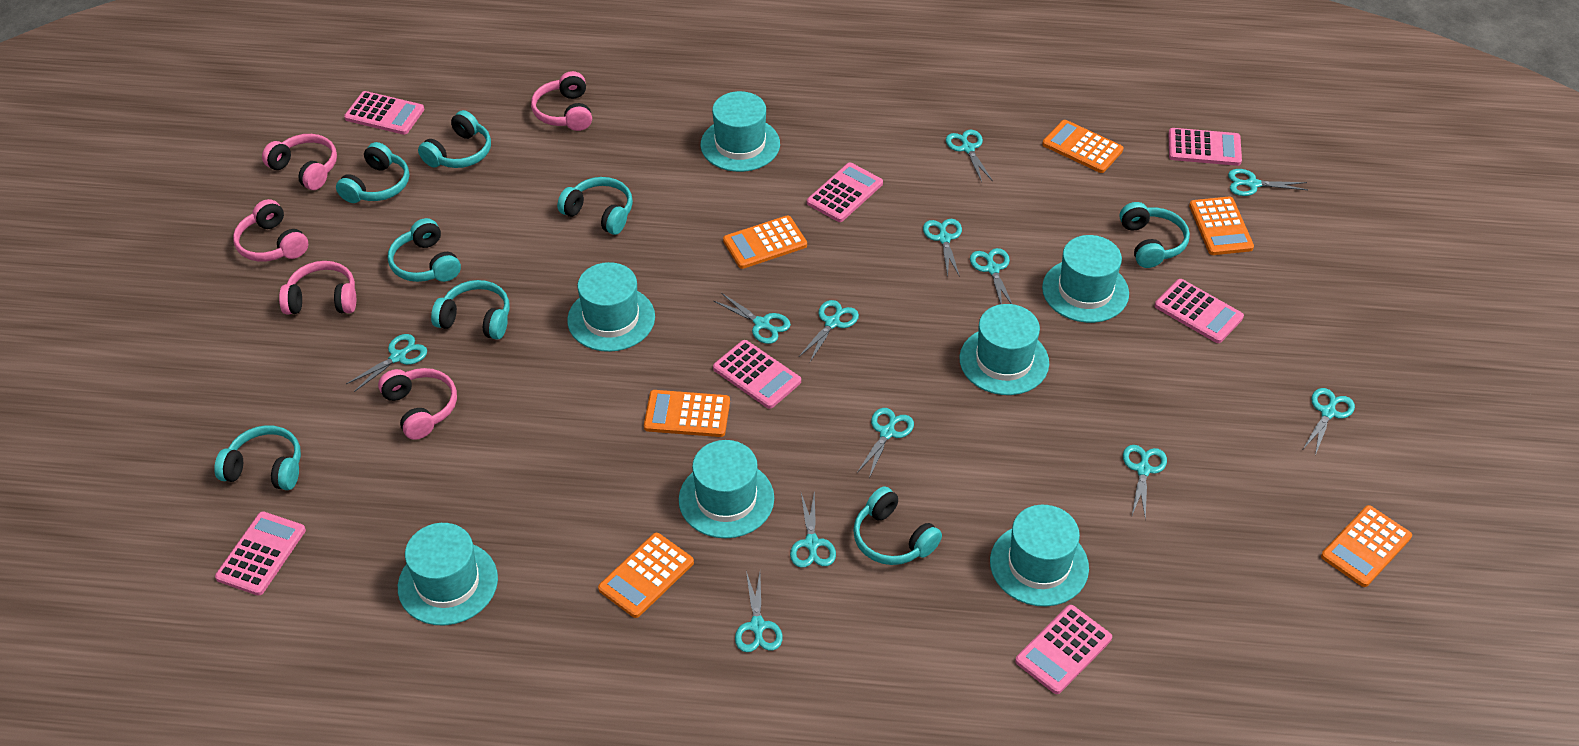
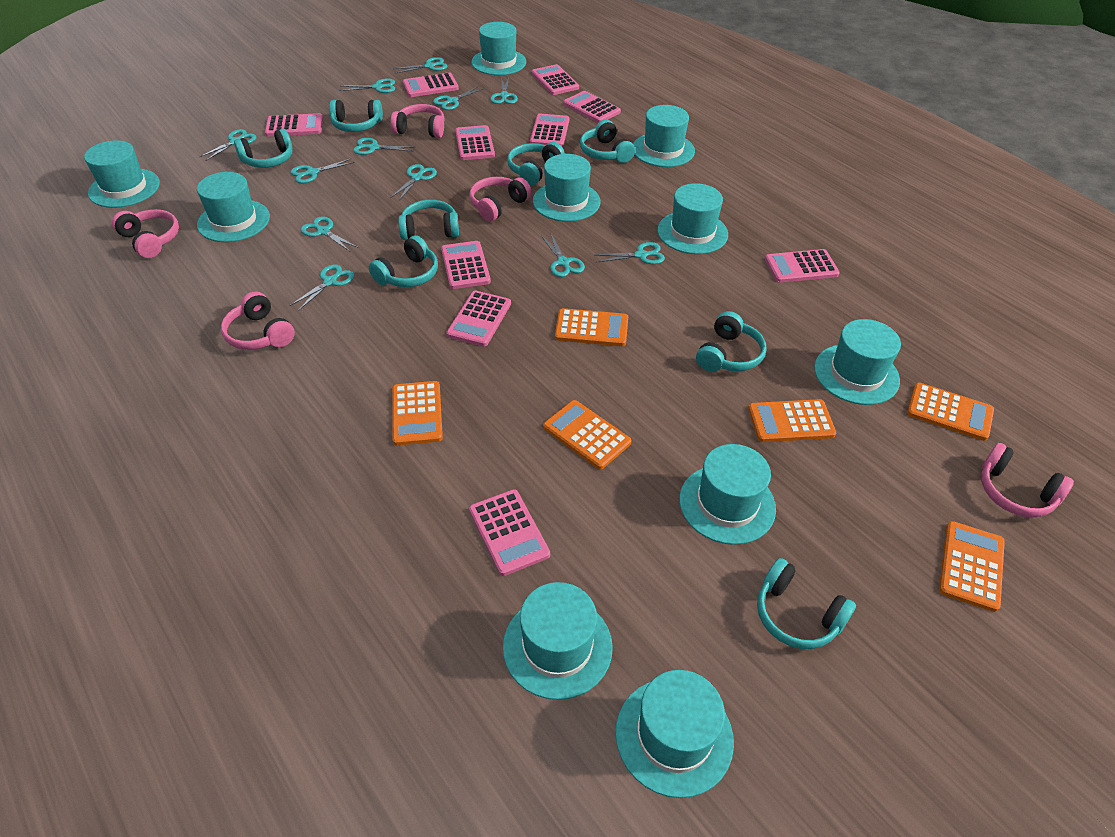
pink calculator: [215,512,306,596] [344,91,424,135] [713,340,801,409] [807,162,883,222] [1015,605,1112,694] [1155,279,1244,343] [1168,128,1242,166] = 7 -> [265,113,323,136] [403,73,459,97] [441,241,491,289] [446,291,511,347] [455,125,495,160] [469,489,550,576] [530,114,569,147] [532,64,579,95] [563,91,621,123] [765,249,840,283] = 10
turquoise hat: [398,523,498,625] [567,262,655,352] [679,440,774,538] [701,91,780,172] [959,304,1049,395] [990,505,1089,607] [1042,235,1129,323] = 7 -> [84,140,160,208] [197,172,270,242] [471,22,526,75] [503,582,613,700] [533,154,600,222] [615,670,734,798] [633,105,695,167] [658,183,728,254] [679,444,776,545] [814,319,901,405] = 10

